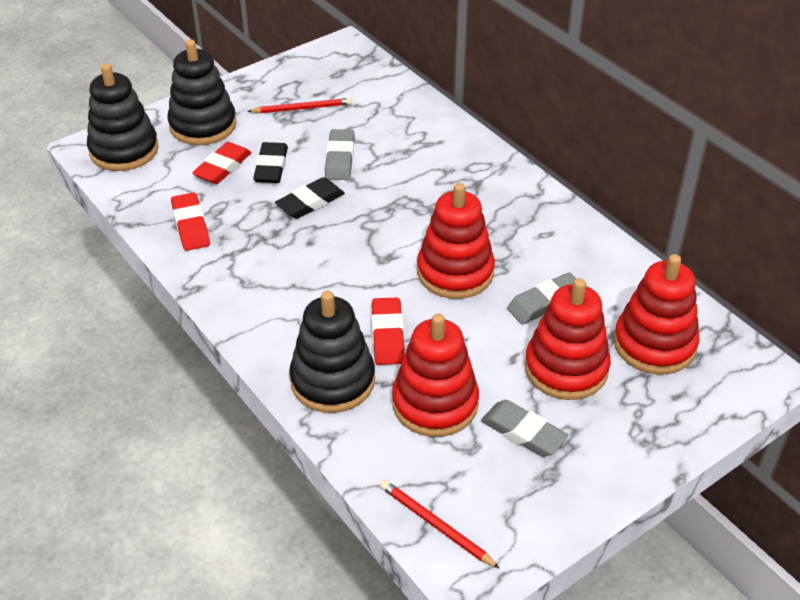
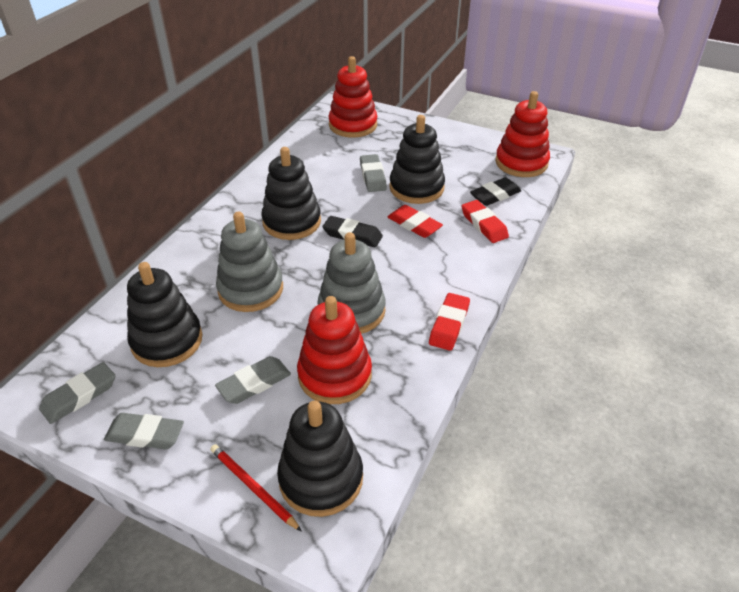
black stacking toy: [87,64,159,171] [168,39,236,145] [289,291,375,413] = 3 -> [127,262,202,367] [261,147,321,240] [277,400,363,517] [389,115,445,204] = 4
grey eraser: [325,129,354,180] [481,400,568,457] [507,273,576,324] = 3 -> [39,362,115,424] [104,413,184,449] [215,356,291,404] [360,154,387,192] = 4
grey stacking toy: none = 0 -> [216,212,283,312] [317,232,386,334] = 2
red pencil: [247,98,352,113] [380,480,500,569] = 2 -> [210,444,302,532] = 1
red stacking toy: [392,313,479,437] [417,183,495,299] [524,278,611,400] [614,254,699,375] = 4 -> [297,296,372,404] [328,56,377,138] [495,91,550,177] = 3

